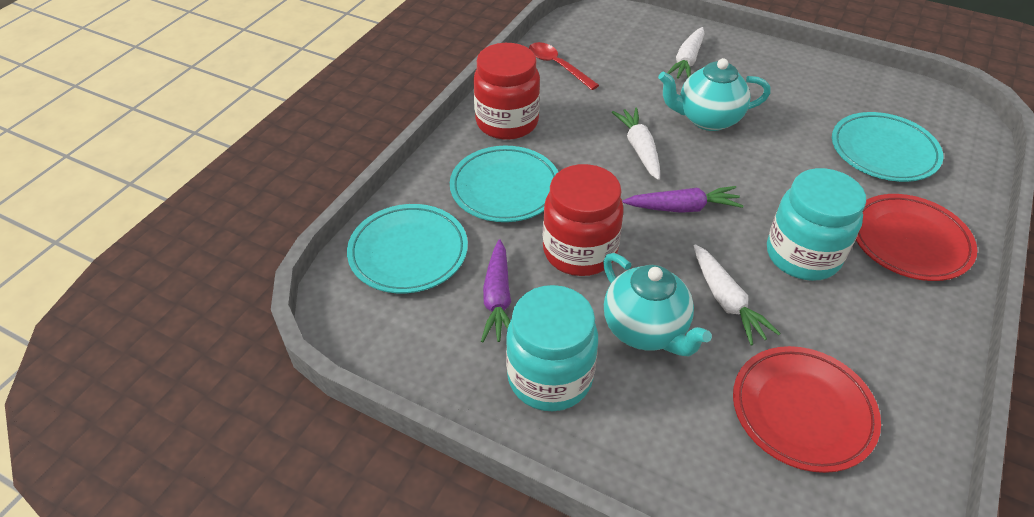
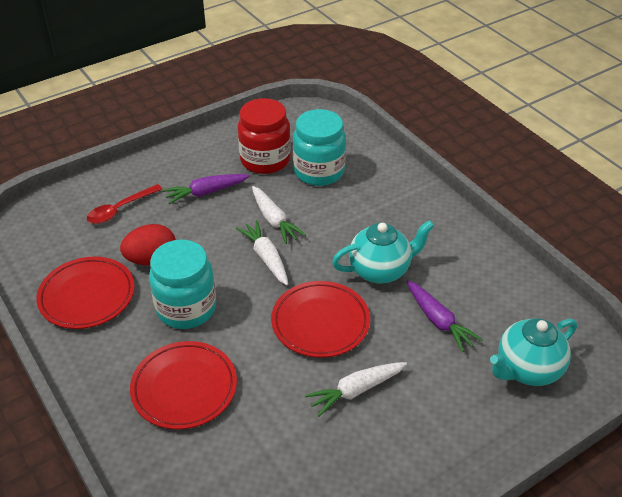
red egg: none = 0 -> [120,224,176,266] = 1
red jar: [473,43,540,140] [543,164,624,276] = 2 -> [237,98,291,174] = 1
red plate: [733,346,881,473] [856,194,977,281] = 2 -> [36,257,135,329] [130,341,237,429] [271,281,370,358] = 3
turquoise plate: [347,204,468,293] [450,146,558,222] [832,112,944,182] = 3 -> none = 0

